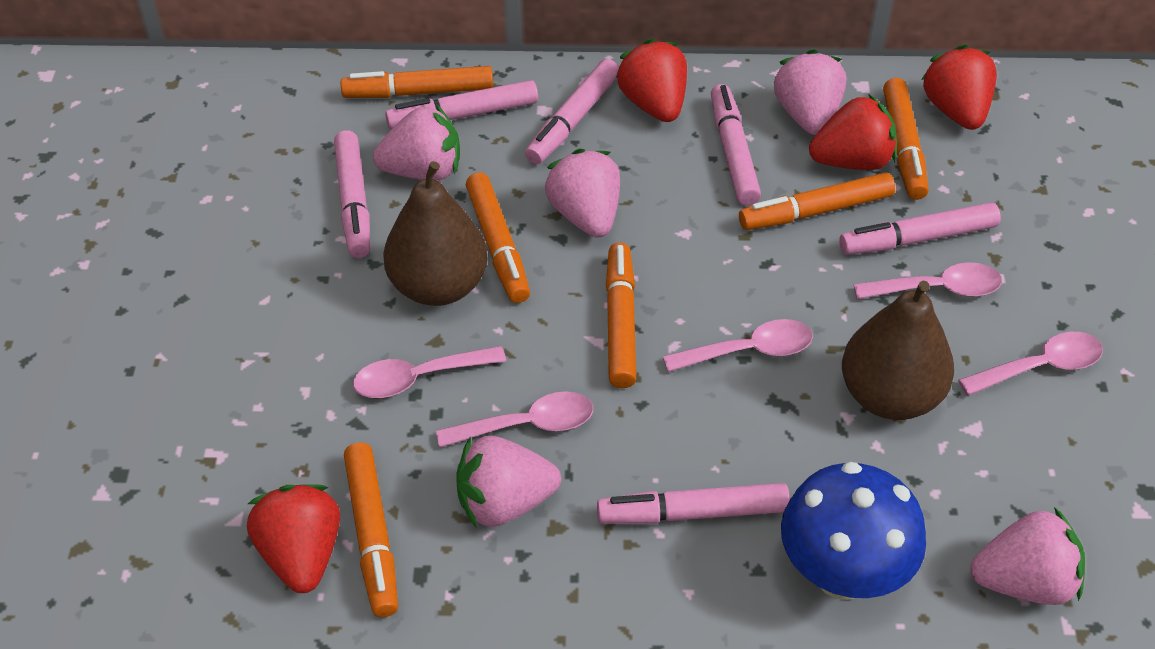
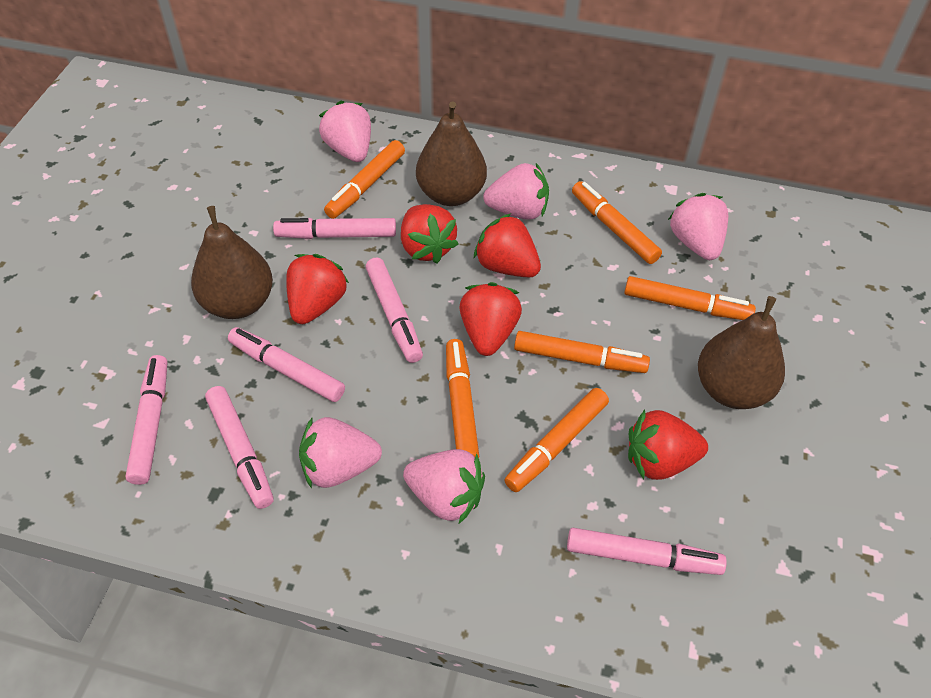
blue mushroom: [781,462,926,600] = 1 -> none = 0
brown pear: [383,161,488,306] [842,281,954,420] = 2 -> [191,206,273,319] [416,101,487,206] [698,296,785,409] = 3
pink spoon: [353,346,506,398] [436,391,593,448] [663,319,813,372] [853,262,1002,299] [958,332,1103,396] = 5 -> none = 0
red strawberry: [247,484,340,593] [616,39,687,122] [809,94,897,170] [921,45,997,130] = 4 -> [286,254,349,324] [401,204,458,264] [459,282,522,356] [474,213,541,277] [628,409,708,480] = 5

